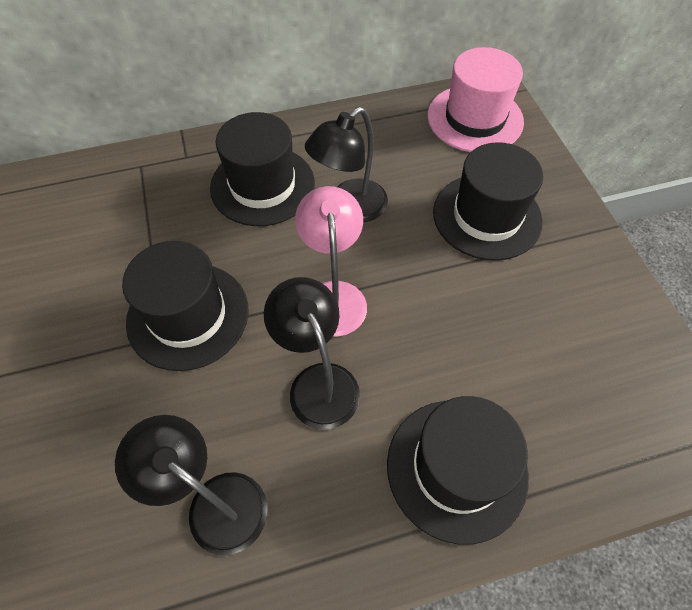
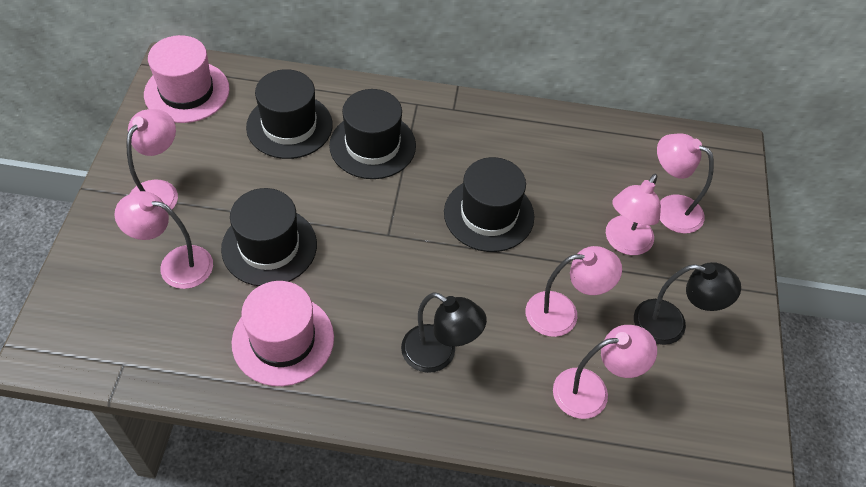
black lamp: [115,415,267,555] [264,277,360,430] [305,107,388,222] = 3 -> [401,292,487,373] [634,262,741,345] = 2
pink hat: [427,47,524,152] = 1 -> [144,35,230,123] [232,281,334,386] = 2
pink lamp: [295,186,367,337] = 1 -> [114,191,213,289] [126,109,178,209] [526,246,622,337] [553,325,657,419] [606,174,661,255] [657,133,714,233] = 6

